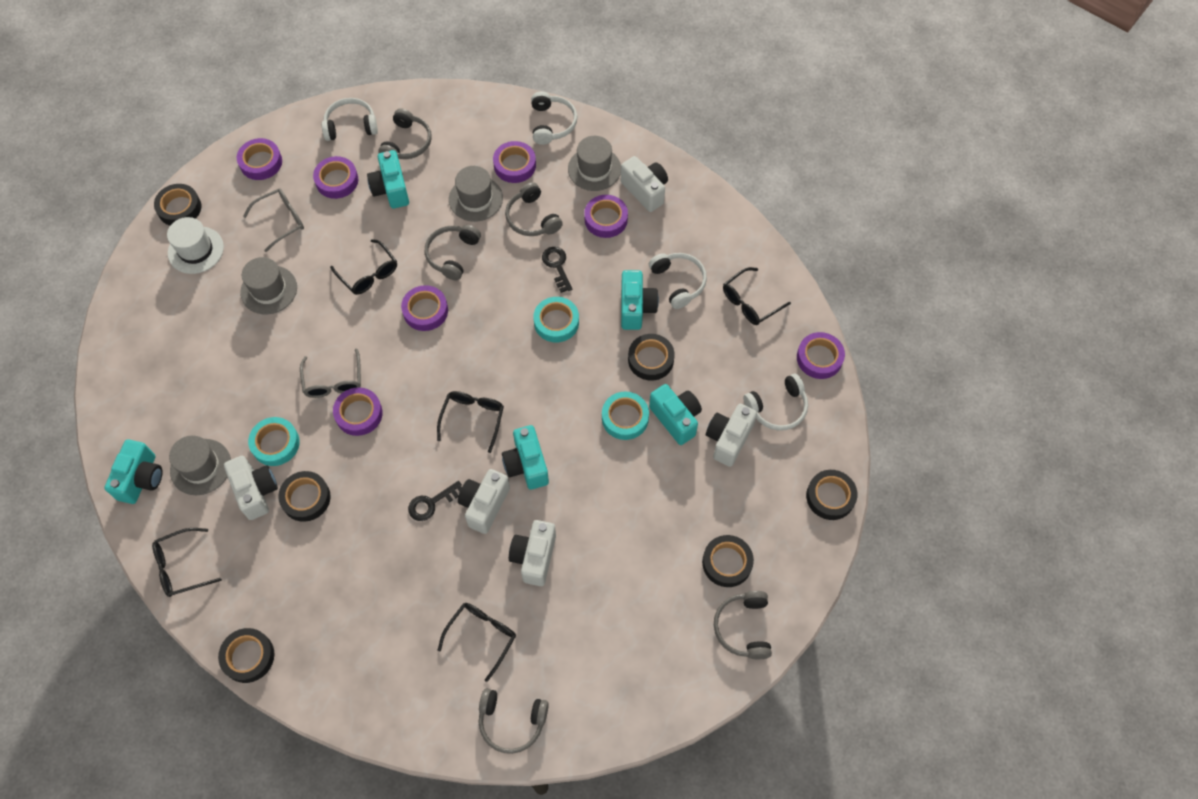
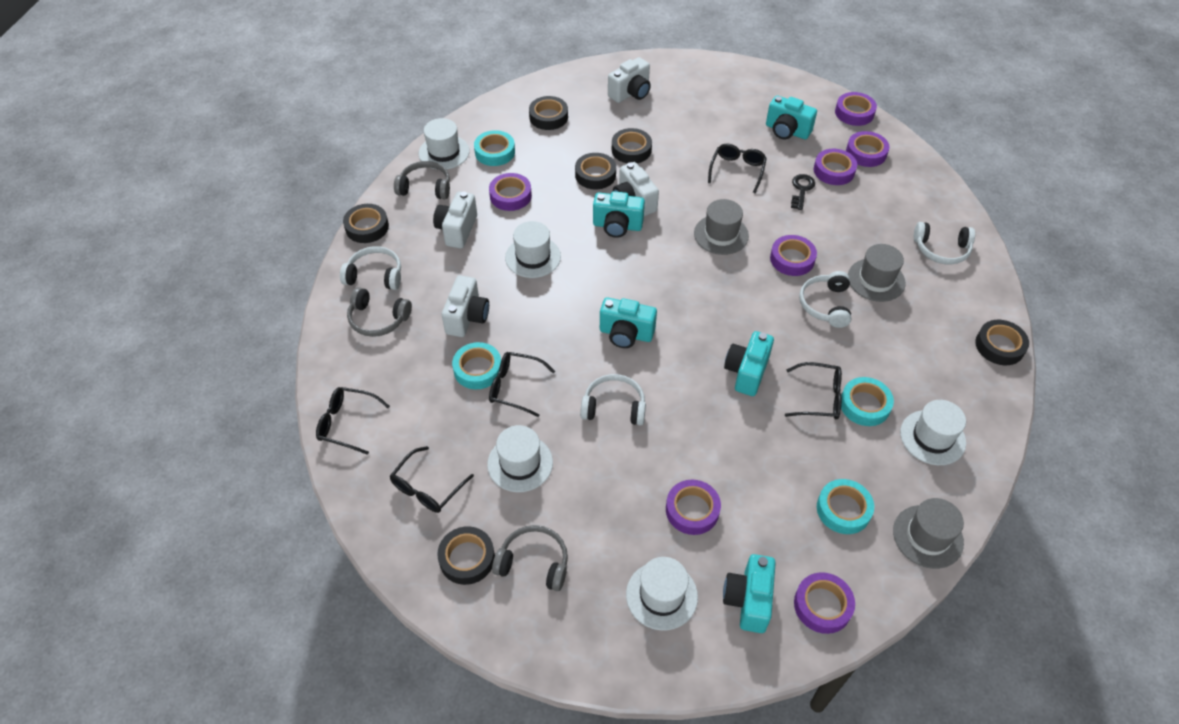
black key: [408,481,462,521] [542,247,572,293] = 2 -> [791,174,815,210] = 1
grey glasses: [243,188,304,252] [300,348,361,398] = 2 -> none = 0
grey hat: [169,435,231,495] [240,257,297,314] [449,166,503,222] [568,136,621,191] = 4 -> [694,199,749,255] [848,244,906,302] [893,498,964,569] = 3
grey headphones: [378,108,432,159] [425,225,481,280] [478,689,549,754] [505,182,563,236] [714,591,772,659] = 5 -> [347,287,412,337] [394,161,450,199] [492,525,568,591] = 3
turquoise tape: [248,417,300,466] [533,297,579,342] [602,392,649,440] = 3 -> [452,342,501,389] [474,130,515,166] [817,479,874,534] [841,377,894,426] = 4
white camera: [224,456,278,520] [458,469,510,534] [509,520,556,586] [621,156,668,212] [706,404,757,467] = 5 -> [433,191,477,249] [442,275,489,337] [608,57,651,103] [613,162,659,216] = 4
white hat: [167,217,224,274] = 1 -> [419,118,469,170] [487,425,553,492] [505,221,561,278] [626,557,698,630] [900,400,966,465] = 5

